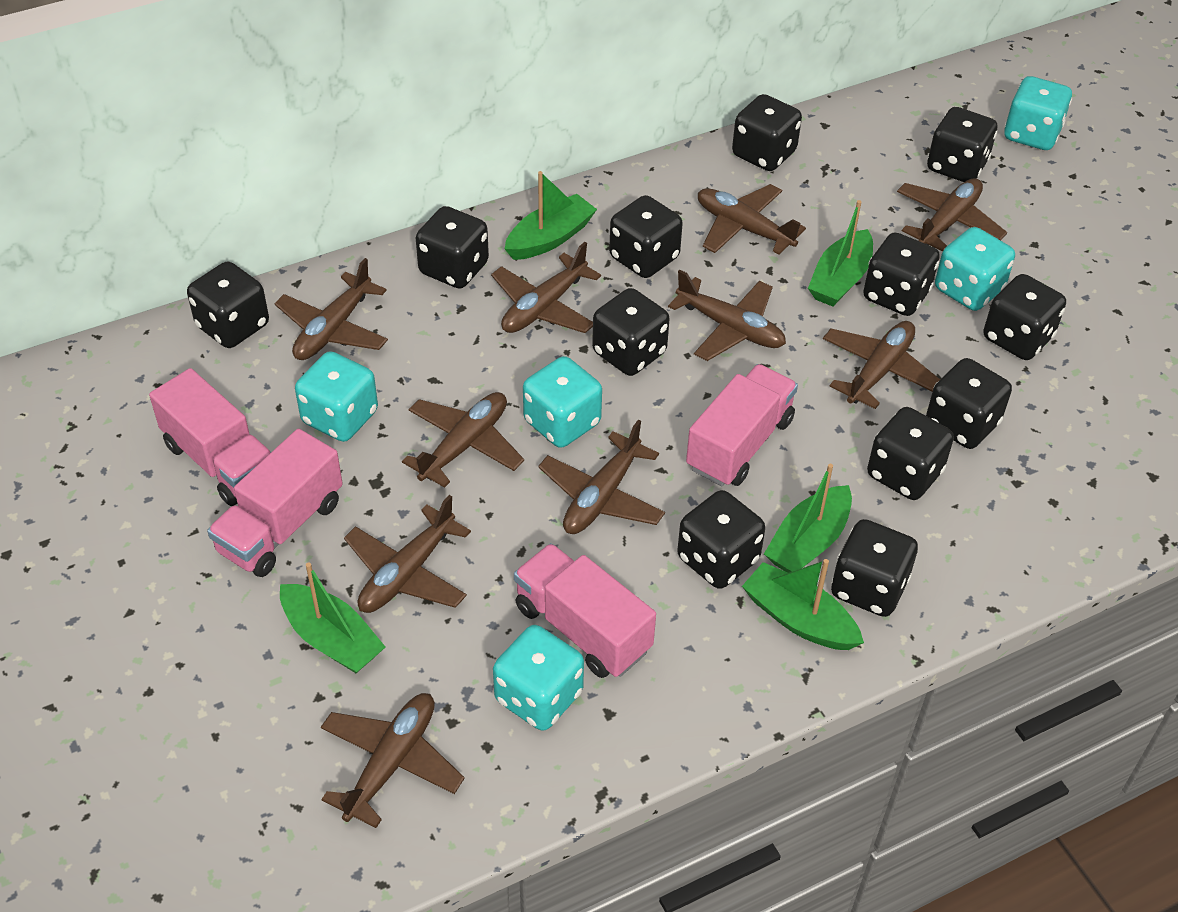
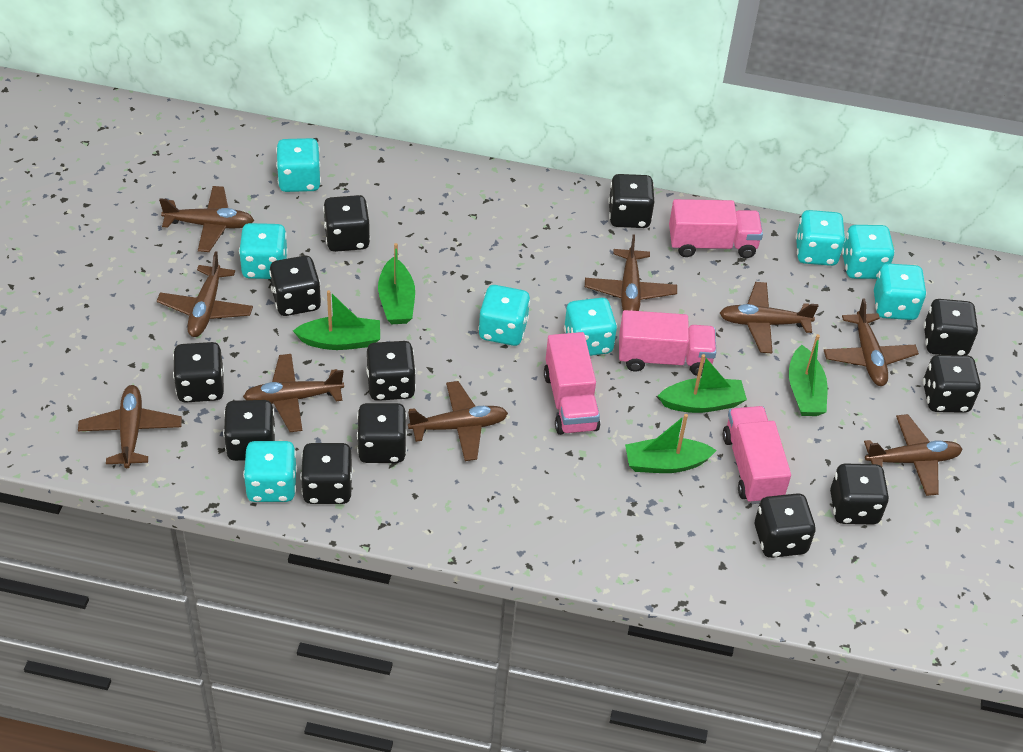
brown plane: [274,258,388,360] [321,693,465,828] [344,495,471,613] [402,392,524,488] [491,242,601,333] [538,420,665,534] [668,270,786,361] [698,184,806,254] [823,321,940,409] [897,178,1007,251] = 10 -> [78,385,182,468] [157,251,253,337] [159,186,254,252] [243,354,344,432] [408,381,508,461] [585,234,677,311] [720,282,818,353] [824,298,919,386] [864,414,962,496] = 9
turquoise dice: [295,351,378,442] [493,625,584,731] [523,356,602,448] [935,227,1015,311] [1004,76,1072,150] = 5 -> [239,223,288,279] [243,441,297,502] [276,138,321,192] [478,285,530,346] [564,298,617,356] [796,210,846,266] [842,225,895,279] [874,263,927,320] = 8

